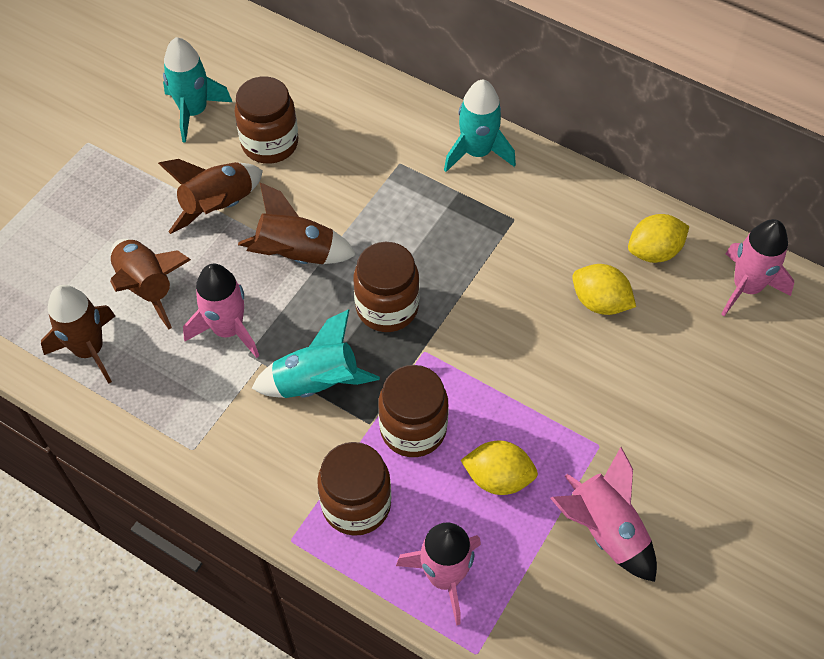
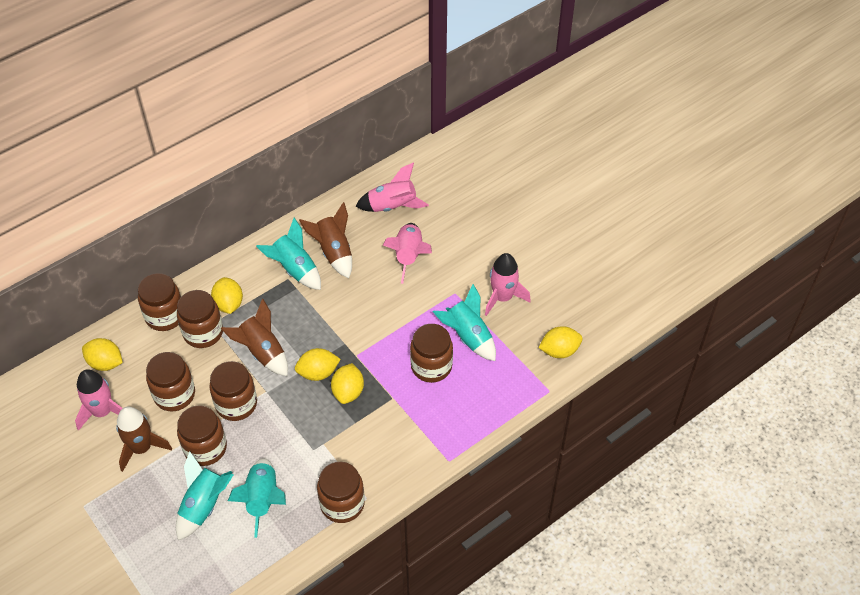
brown jar: [234,76,298,164] [317,442,391,536] [354,242,419,332] [378,365,448,457] = 4 -> [138,273,181,331] [146,352,195,411] [177,290,223,348] [177,406,227,466] [210,361,257,421] [317,462,365,523] [410,324,453,383] = 7
brown rocket: [41,285,115,384] [110,239,191,329] [158,159,263,234] [238,182,356,264] = 4 -> [116,406,172,472] [221,299,288,376] [299,202,352,278] = 3
turquoise rocket: [163,37,232,143] [251,309,380,398] [444,79,516,172] = 3 -> [176,452,234,540] [228,458,286,538] [256,217,321,290] [433,284,496,361] = 4
yellow lemon: [461,441,538,495] [572,264,636,315] [628,214,689,263] = 3 -> [82,338,123,371] [211,277,243,314] [295,348,341,381] [331,363,364,404] [538,326,583,358] = 5

